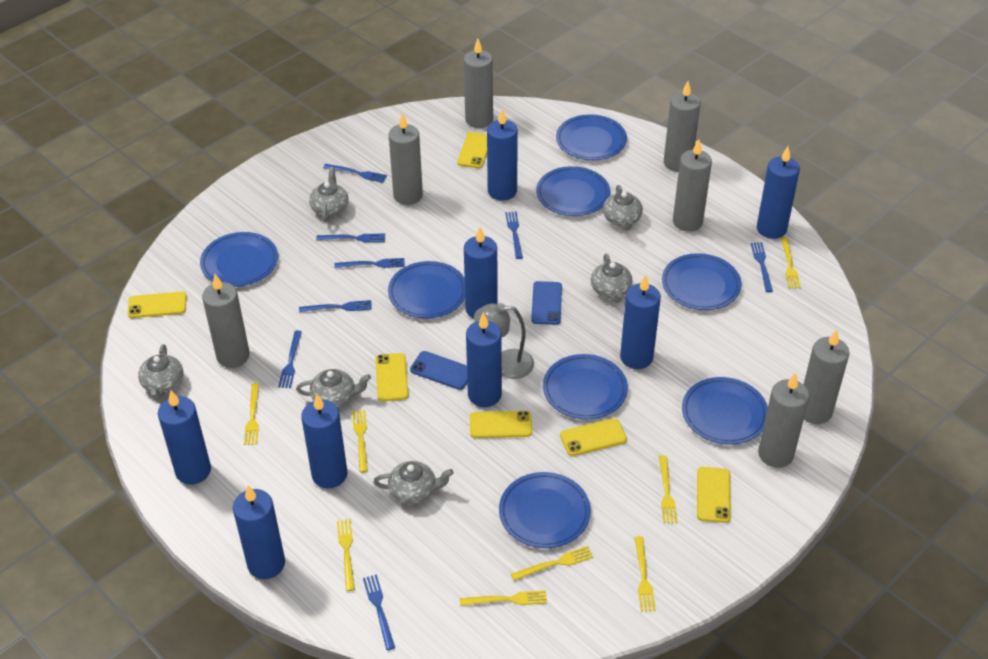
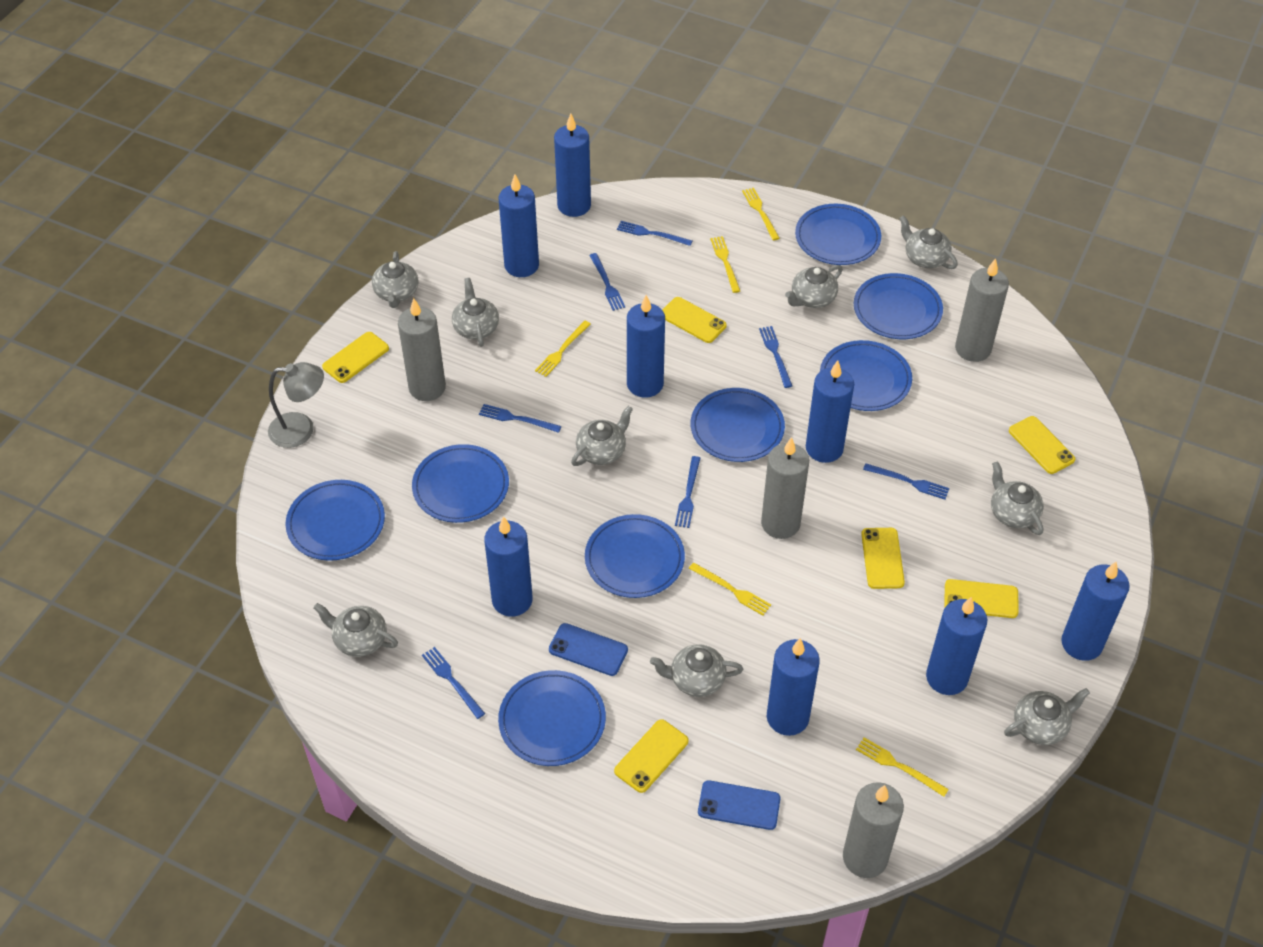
blue fork: [278,330,302,388] [299,300,372,312] [316,234,385,242] [323,164,387,183] [334,258,405,268] [363,574,395,650] [505,211,523,259] [751,242,773,292] = 8 -> [422,647,485,719] [479,404,561,433] [589,253,625,311] [617,221,692,246] [675,456,700,528] [759,326,792,388] [863,463,950,500] = 7
grey candle: [202,274,250,368] [389,113,423,205] [464,38,493,128] [664,81,701,172] [673,139,712,232] [758,372,809,468] [803,329,850,424] = 7 -> [398,298,446,401] [761,437,809,539] [843,782,904,878] [955,258,1009,362] = 4
grey teapot: [138,344,183,400] [296,369,371,408] [309,167,349,222] [374,461,453,504] [591,254,632,303] [603,185,643,231] = 6 -> [314,603,398,657] [372,251,419,308] [452,278,499,347] [571,406,633,466] [650,644,743,697] [785,265,843,308] [899,215,958,269] [991,461,1044,535] [1004,688,1090,745] = 9
yellow fork: [244,383,259,445] [337,519,355,591] [352,410,368,472] [460,590,547,606] [511,546,593,581] [635,536,656,611] [659,455,677,523] [781,237,801,288] = 8 -> [535,321,591,377] [689,562,771,616] [710,236,740,293] [742,188,780,240] [856,737,949,797] = 5

